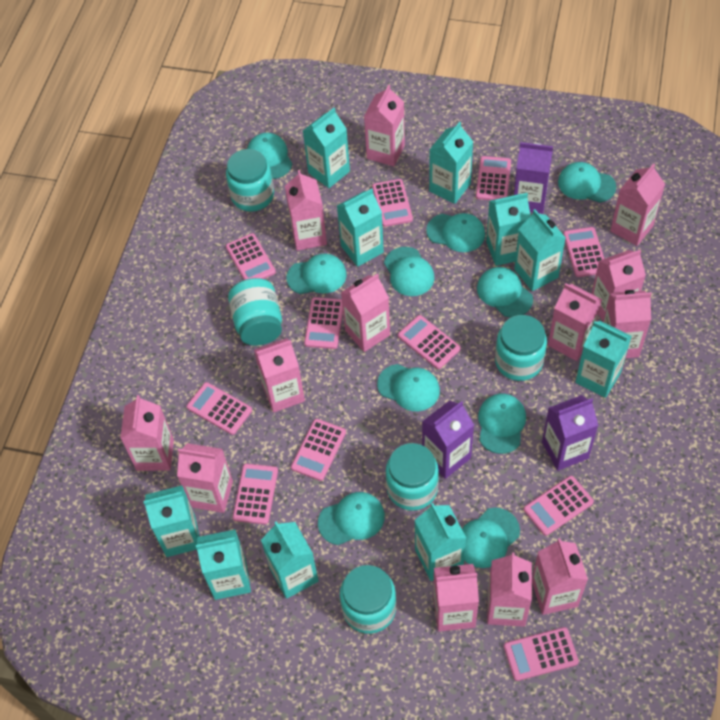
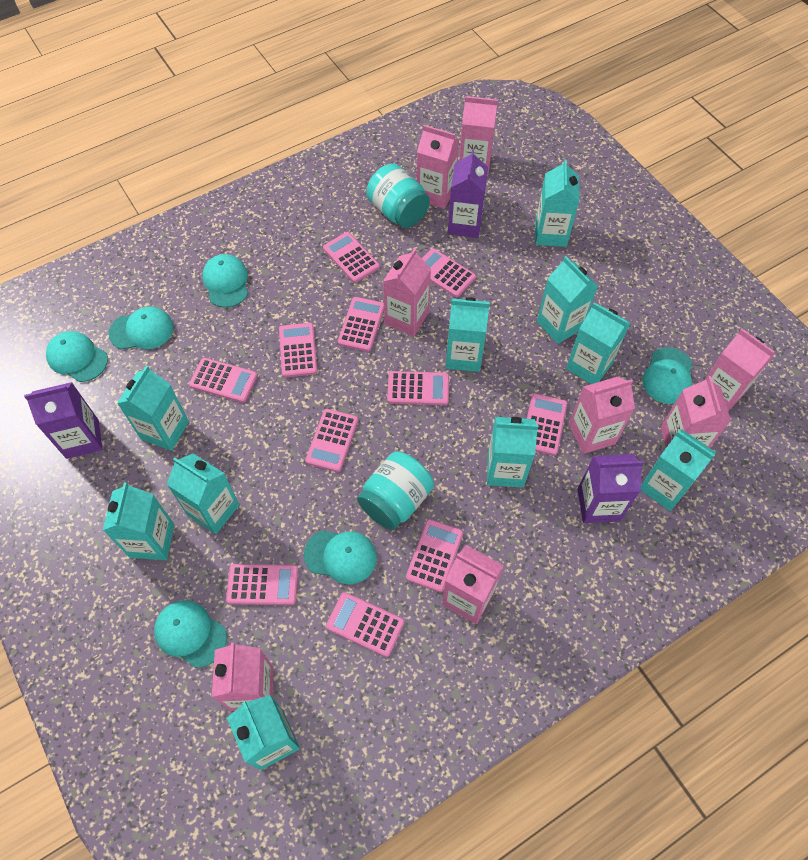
pink carton: [120,395,174,471] [177,443,233,513] [254,338,305,412] [285,170,327,251] [341,274,390,352] [364,85,405,166] [433,564,479,632] [487,552,532,627] [532,538,588,615] [548,283,602,361] [592,250,646,321] [603,290,651,358] [610,163,665,246] = 13 -> [212,643,274,711] [383,248,431,336] [417,125,459,209] [442,545,504,624] [459,96,498,176] [569,376,635,454] [661,376,731,448] [705,329,775,411] = 8
turquoise cap: [247,133,292,179] [286,253,346,294] [318,492,385,545] [377,364,440,411] [384,247,434,296] [426,213,485,252] [462,508,520,568] [477,267,533,318] [478,394,526,454] [558,162,616,203] = 10 -> [46,331,108,382] [108,307,174,350] [154,600,227,668] [202,254,248,308] [304,530,377,584] [642,347,693,404] = 6
turquoise jar: [226,149,274,212] [228,278,282,346] [340,565,396,634] [386,443,439,511] [495,315,547,381] = 5 -> [357,452,434,530] [366,163,430,228] = 2

